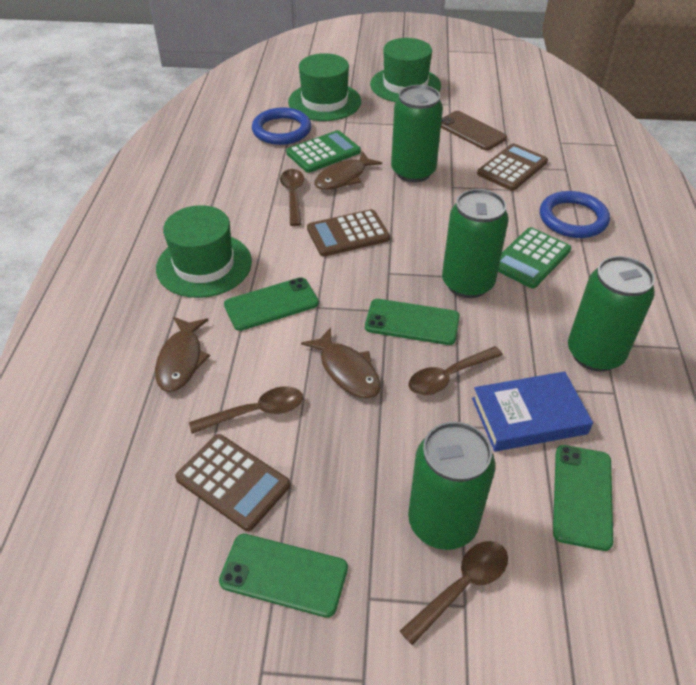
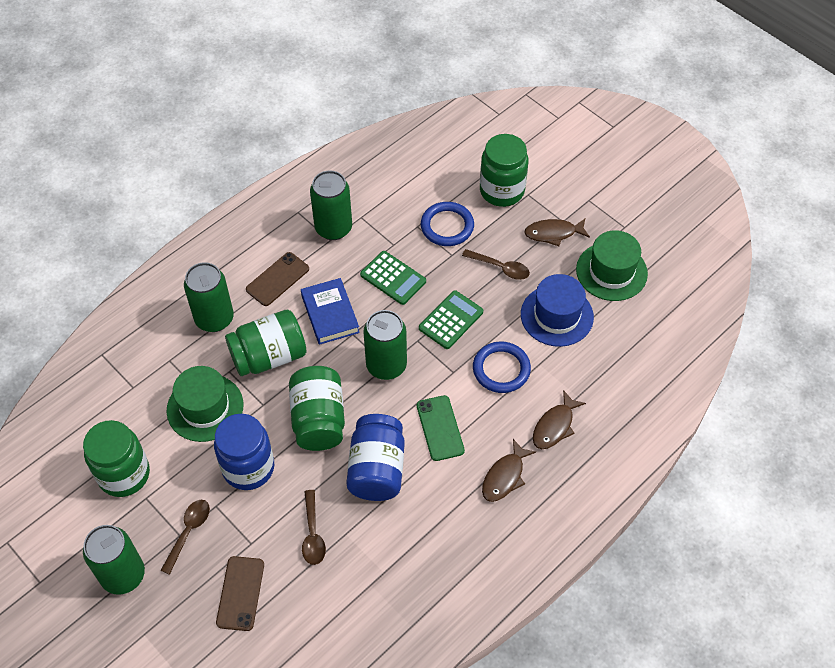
blue hat: none = 0 -> [521,274,594,347] = 1
blue jar: none = 0 -> [214,414,274,490] [346,414,405,501] = 2
brown calculator: [175,434,290,531] [307,209,390,257] [477,143,548,191] = 3 -> none = 0
brown phone: [441,111,507,150] = 1 -> [216,556,264,631] [246,252,309,306] = 2
brown spoon: [189,386,303,434] [280,169,304,226] [400,541,508,645] [409,346,503,395] = 4 -> [160,500,210,575] [302,490,326,565] [462,249,530,280] = 3
green hat: [156,205,252,298] [288,53,361,121] [370,38,441,102] = 3 -> [167,366,244,442] [576,230,648,301] = 2
green jar: none = 0 -> [83,420,150,497] [225,310,307,376] [289,366,345,451] [480,134,528,207] = 4
green phone: [219,534,348,618] [224,277,319,331] [365,299,460,345] [553,445,613,551] = 4 -> [417,395,465,461] = 1

